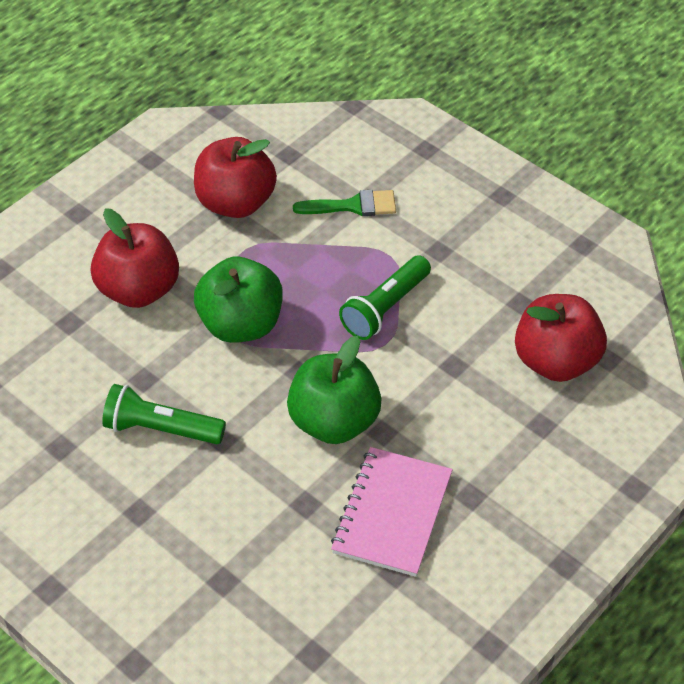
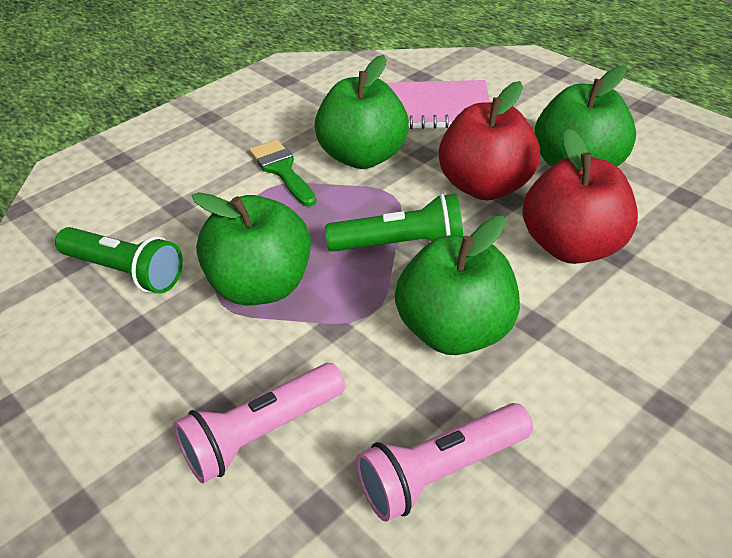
green apple: [194,257,283,343] [287,336,381,444] = 2 -> [192,192,311,306] [315,55,409,169] [395,216,520,355] [535,65,636,167] = 4
pink flashlight: none = 0 -> [173,363,345,483] [356,403,533,522] = 2
red apple: [91,208,179,308] [194,137,277,218] [515,294,607,382] = 3 -> [439,81,540,200] [523,129,638,264] = 2

